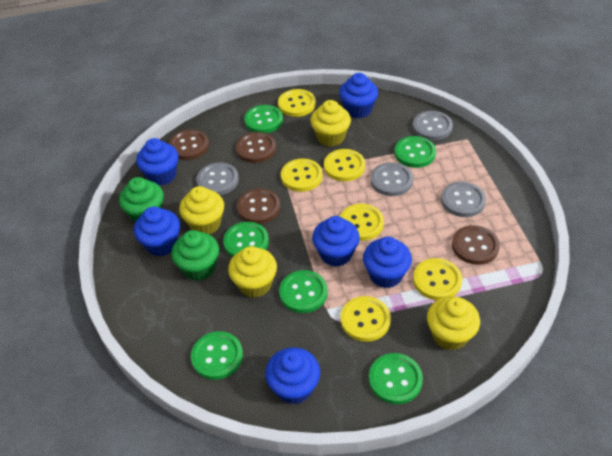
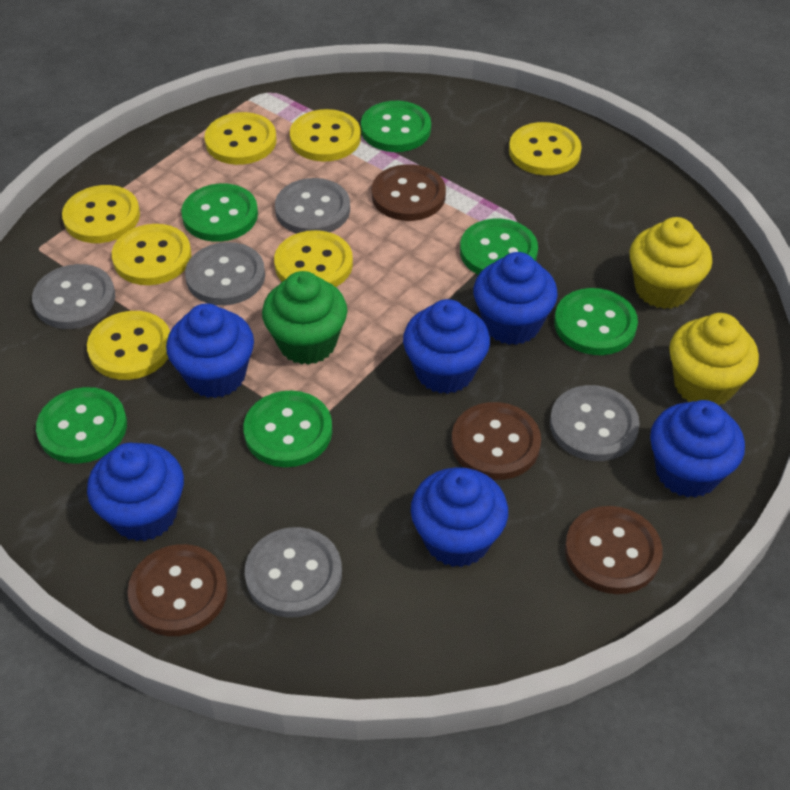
green cupcake: [119,177,164,222] [171,230,219,281] = 2 -> [262,271,347,365] = 1
grey button: [196,162,239,195] [370,162,413,196] [412,111,453,141] [441,182,486,217] = 4 -> [32,264,115,329] [185,242,265,305] [245,527,342,618] [275,178,350,234] [550,385,640,461] = 5
yellow button: [278,89,316,117] [281,158,323,192] [324,149,365,181] [340,204,384,241] [340,296,391,342] [413,258,462,300] = 6 -> [62,185,140,243] [87,311,170,380] [112,224,191,285] [205,112,277,165] [274,230,353,287] [290,109,361,162] [509,122,582,175] = 7
yellow cupcake: [179,186,224,234] [228,246,277,298] [310,100,351,147] [427,296,480,350] = 4 -> [630,217,712,309] [669,313,759,405] = 2

